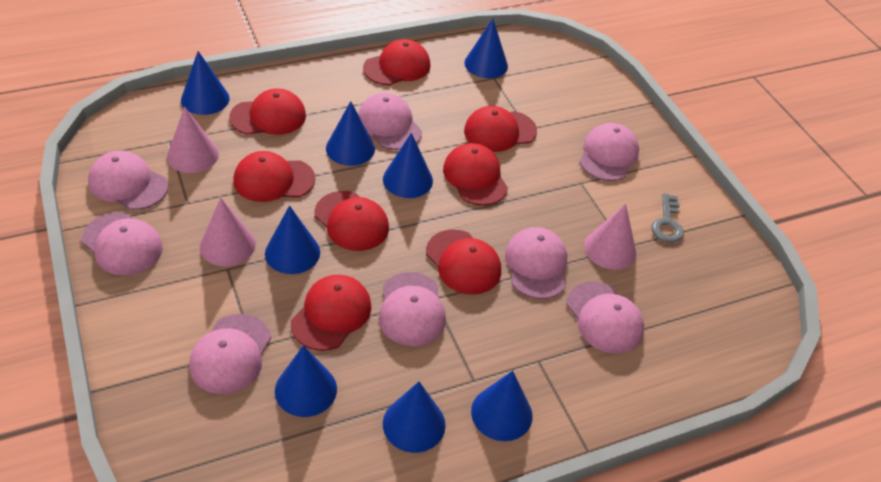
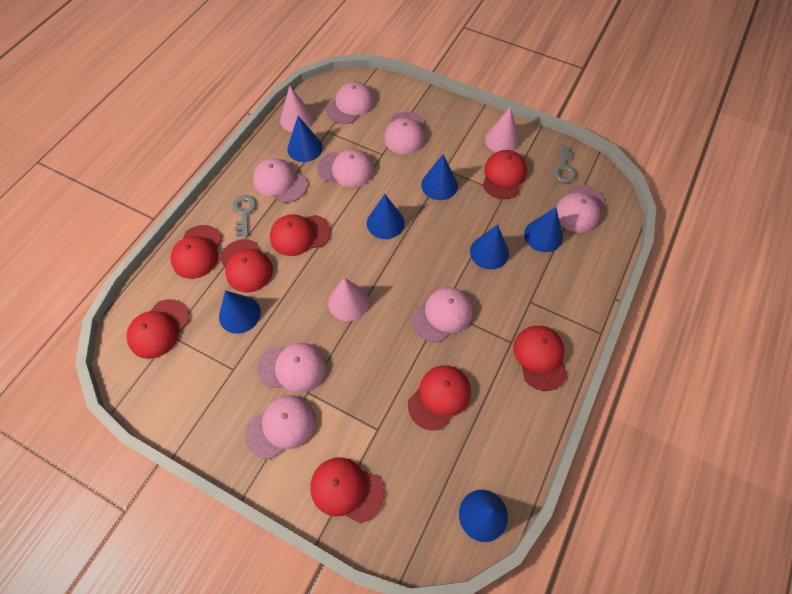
blue cone: [181,51,229,115] [265,205,320,274] [275,345,337,417] [326,101,375,166] [383,133,433,198] [383,382,446,453] [464,19,508,78] [471,371,532,441] = 8 -> [219,291,261,334] [287,116,323,162] [367,194,405,239] [421,155,458,200] [459,490,508,542] [470,225,509,270] [524,207,563,252] = 7
grey key: [652,193,684,243] = 1 -> [233,195,256,237] [553,145,577,183] = 2

